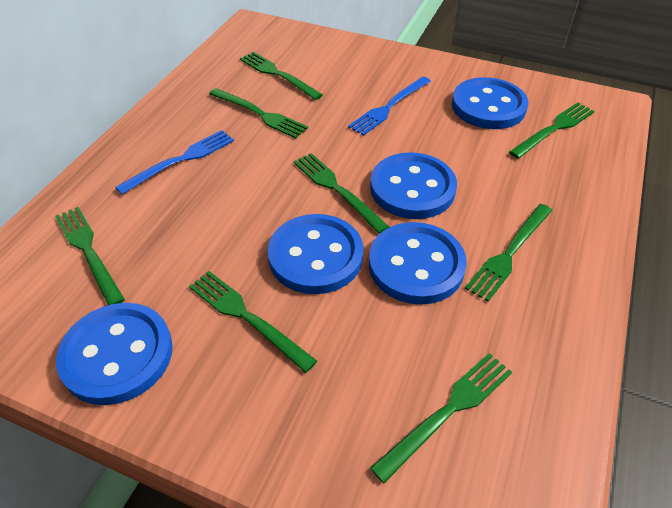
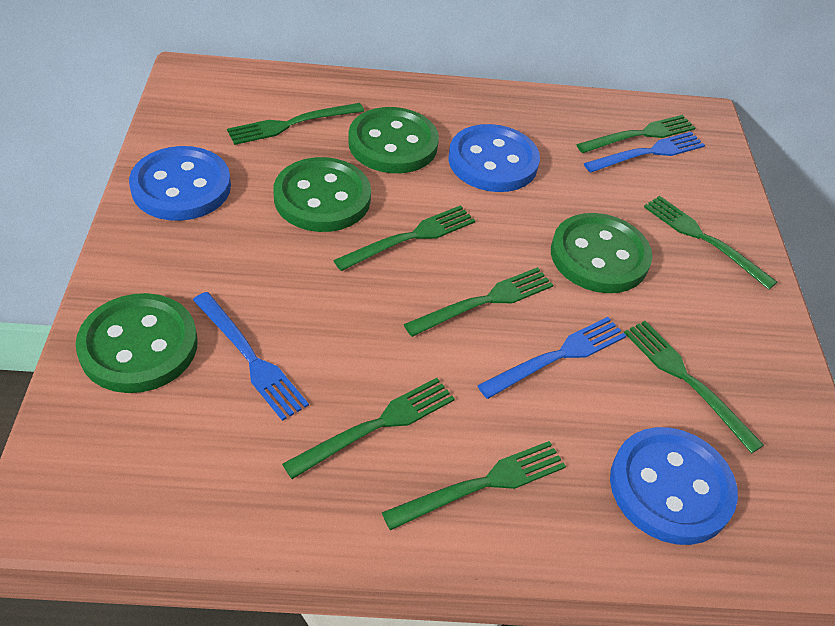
blue button: [56,303,173,405] [268,214,364,294] [369,222,467,305] [370,152,457,219] [452,77,528,129] = 5 -> [129,146,231,221] [448,124,540,192] [610,427,738,545] = 3
blue fork: [115,130,234,194] [348,77,431,136] = 2 -> [193,292,309,421] [477,317,626,399] [584,132,705,173] = 3
green button: none = 0 -> [76,293,198,393] [274,157,371,232] [348,107,439,173] [551,213,652,293] = 4

